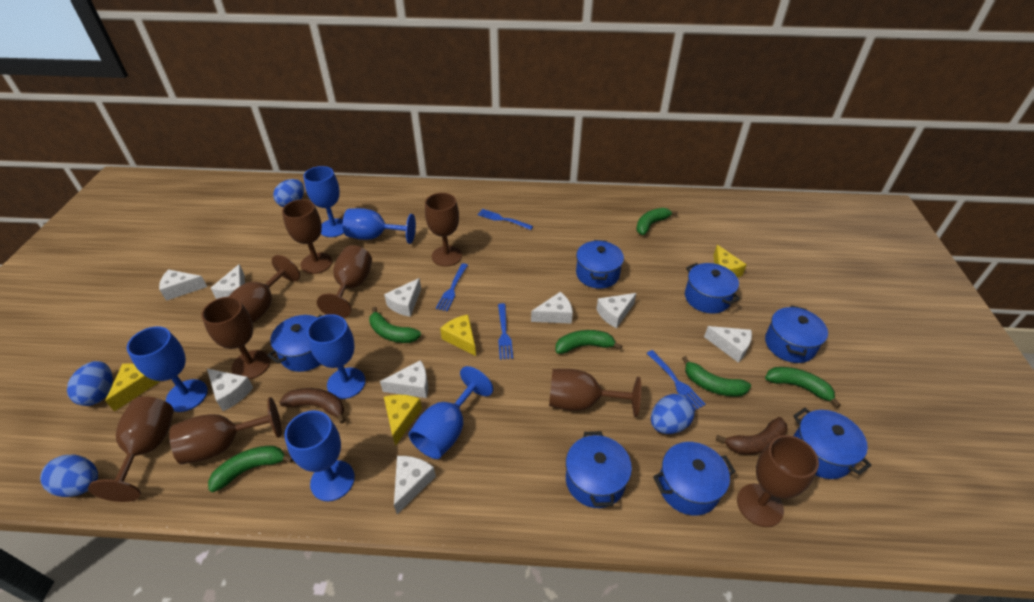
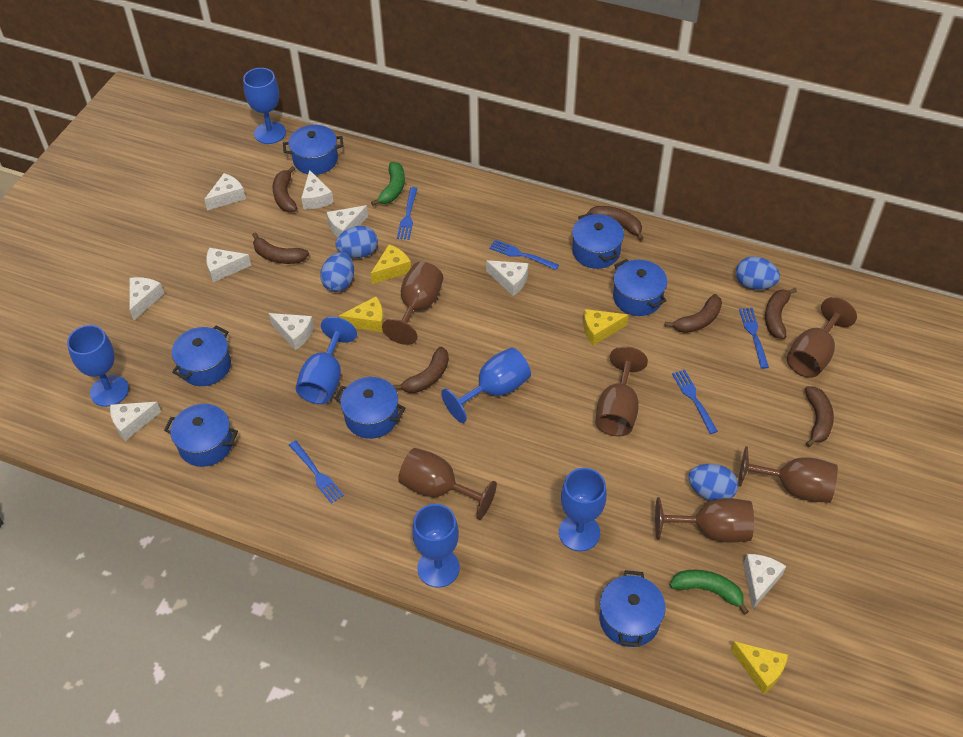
blue fork: [436,263,468,311] [477,209,533,230] [498,303,513,360] [647,350,706,411] = 4 -> [289,440,344,504] [397,187,418,240] [489,240,559,270] [672,370,718,434] [739,308,769,369] = 5
brown banana: [279,388,346,424] [716,417,788,455] = 2 -> [252,232,309,264] [273,166,297,212] [393,347,449,393] [587,206,644,241] [665,294,722,333] [765,288,797,339] [805,386,834,447] = 7
brown goblet: [88,396,174,502] [169,397,282,464] [201,297,270,380] [228,255,300,323] [282,199,332,274] [317,245,372,318] [425,193,462,267] [549,369,641,417] [737,435,819,527] = 9 -> [382,262,443,345] [398,448,497,520] [595,346,648,437] [655,497,754,543] [738,446,838,503] [787,297,857,378] = 6
green banana: [208,446,293,492] [369,307,421,343] [556,330,622,354] [636,208,678,235] [682,356,751,397] [765,367,841,408] = 6 -> [371,162,405,206] [670,570,749,615] = 2

